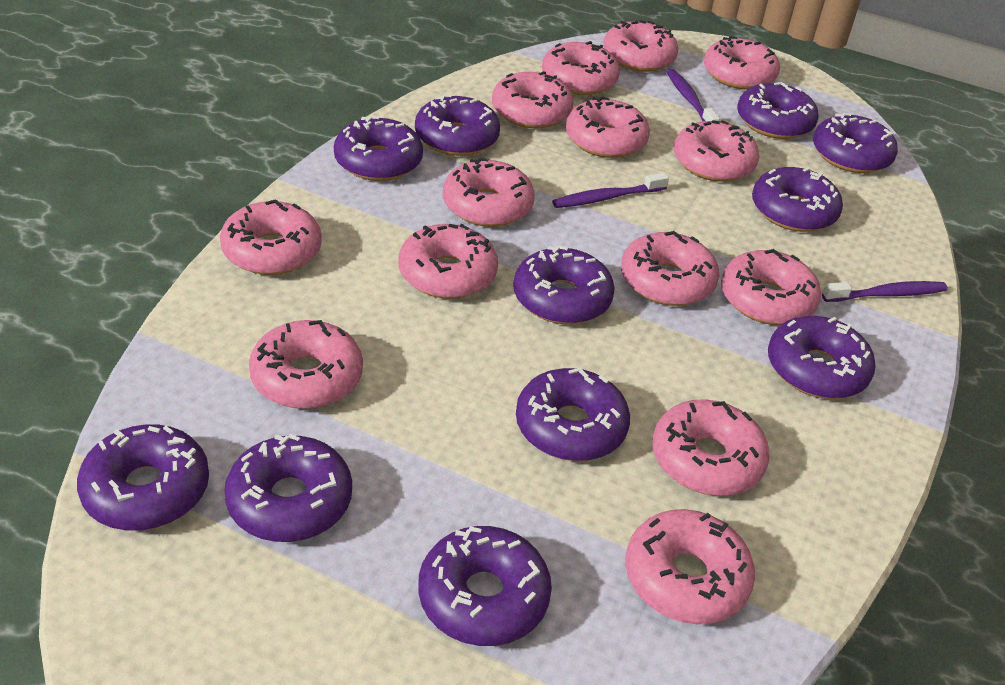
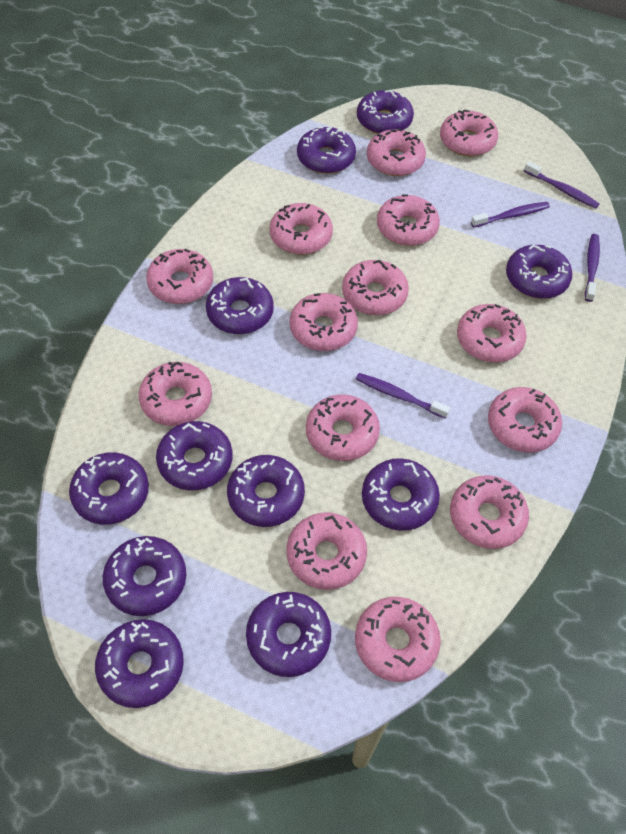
purple toothbrush: [552,173,669,208] [667,69,720,121] [822,281,948,302] = 3 -> [356,373,450,419] [471,202,550,228] [524,161,599,208] [585,234,600,302] = 4

